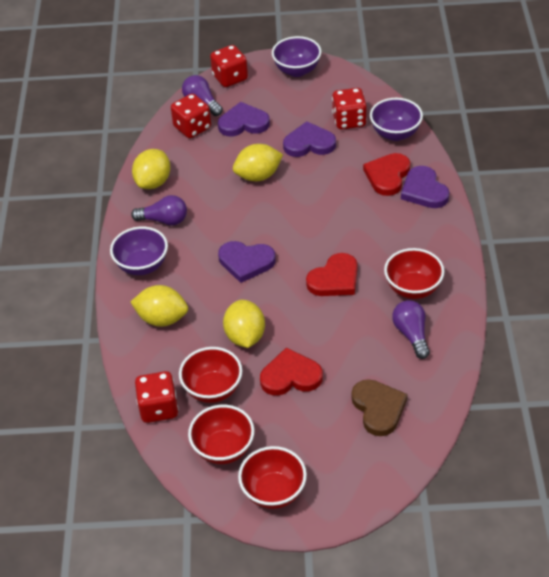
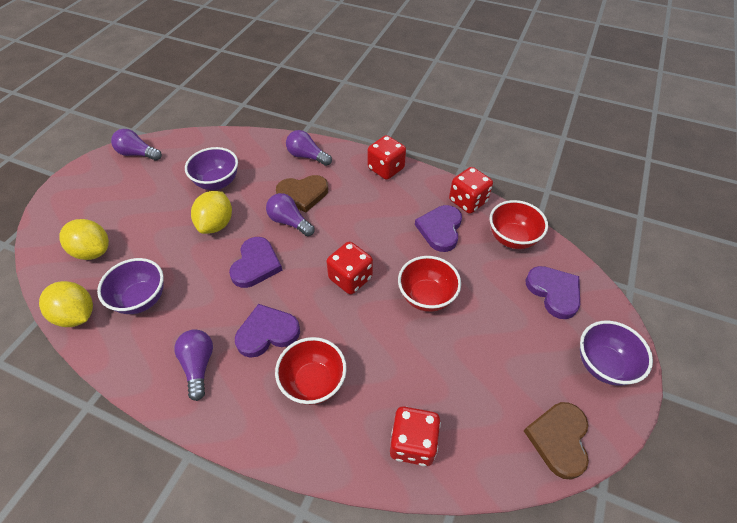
brown heart: [351,379,407,436] = 1 -> [276,175,328,212] [524,402,589,480] = 2
purple light bulb: [131,195,187,226] [182,75,223,116] [392,300,430,359] = 3 -> [111,129,162,161] [174,329,213,401] [266,193,315,236] [286,130,332,166] = 4
red bowl: [179,347,242,403] [188,405,254,464] [238,446,307,509] [384,248,445,299] = 4 -> [275,337,347,405] [398,256,461,312] [490,200,548,249] = 3
red heart: [260,347,323,396] [306,253,357,296] [363,153,411,196] = 3 -> none = 0
yellow lemon: [130,285,188,327] [132,149,170,189] [223,300,265,348] [233,144,283,181] = 4 -> [39,281,93,327] [59,219,109,260] [191,191,232,234] = 3

